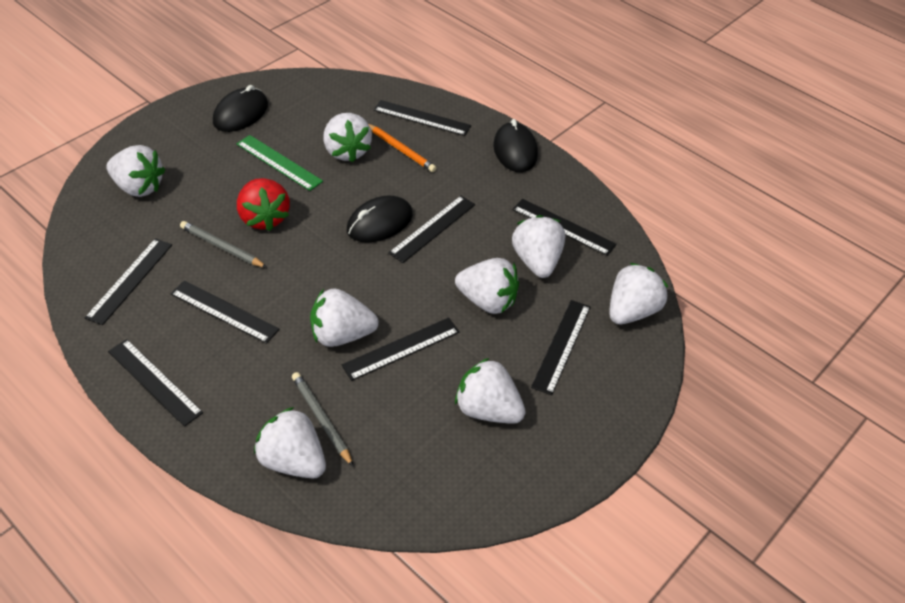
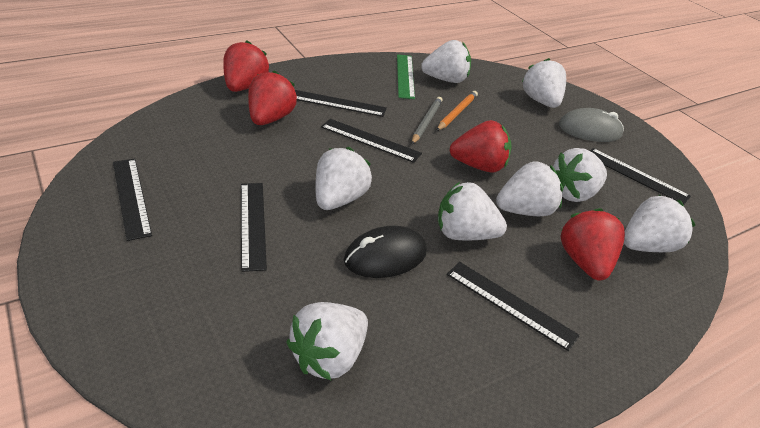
black mouse: [213,85,268,132] [347,195,413,243] [493,119,538,172] = 3 -> [344,226,427,278] = 1
black ruler: [85,238,172,325] [108,339,203,427] [171,280,280,344] [341,317,460,381] [374,100,471,136] [388,196,475,263] [513,199,617,256] [531,300,590,395] = 8 -> [113,159,152,241] [241,183,267,272] [295,90,387,117] [321,119,422,163] [447,262,580,351] [590,148,691,205] = 6
grey mouse: none = 0 -> [559,108,624,142] = 1
grey pencil: [180,221,267,268] [292,372,353,466] = 2 -> [412,97,443,144] = 1
red strawberry: [237,178,290,231] = 1 -> [223,40,269,92] [248,70,297,125] [449,120,512,173] [560,208,625,281] = 4

